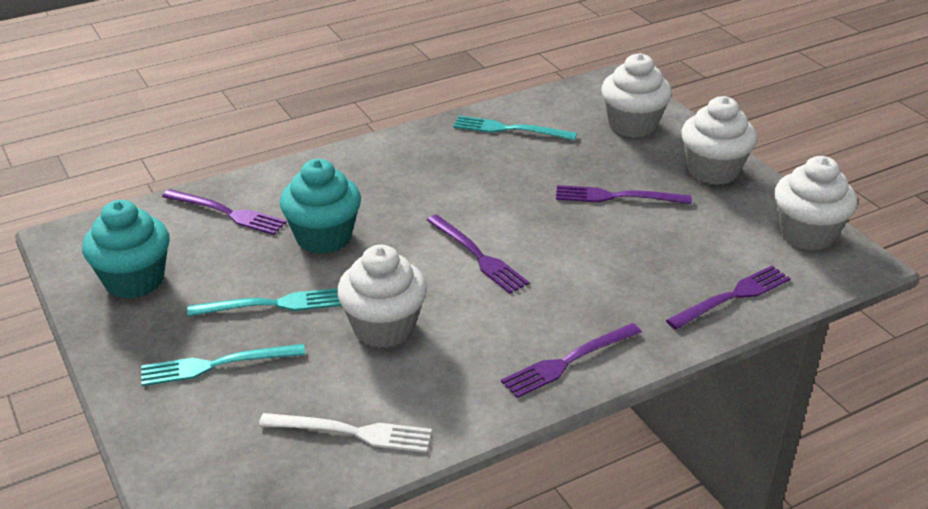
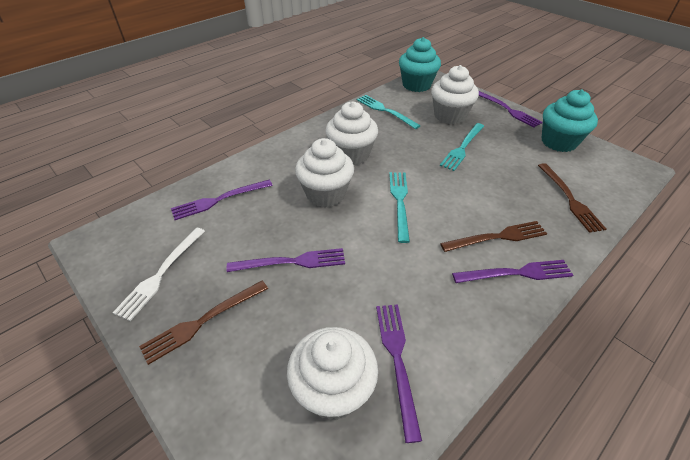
brown fork: none = 0 -> [139,281,268,365] [440,221,547,252] [538,163,606,233] = 3

